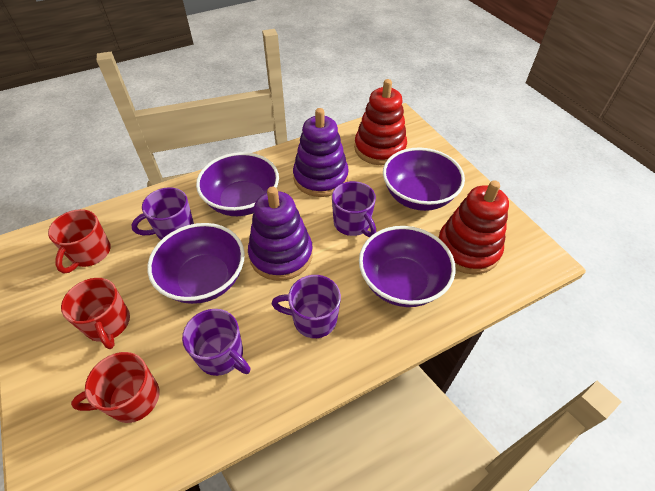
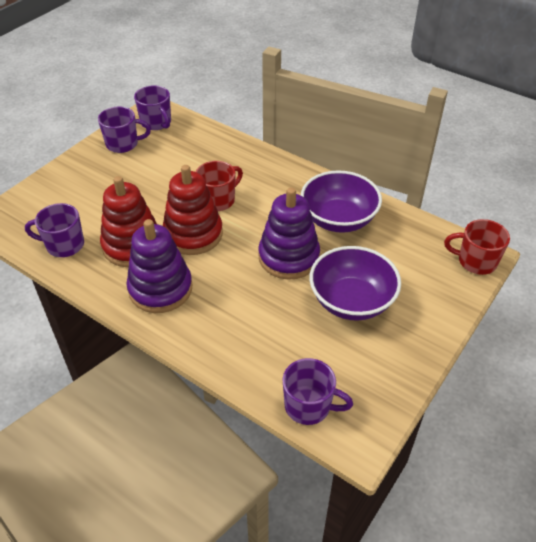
purple bowl: [147,223,245,304] [196,152,279,216] [359,226,456,307] [383,147,465,211] = 4 -> [301,170,382,233] [309,246,401,321] = 2
red mug: [48,209,111,273] [61,278,130,349] [71,352,159,423] = 3 -> [196,161,243,211] [444,219,510,275] = 2

